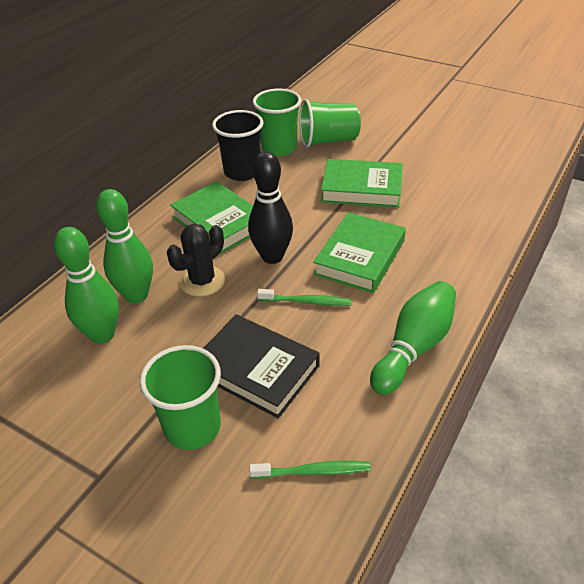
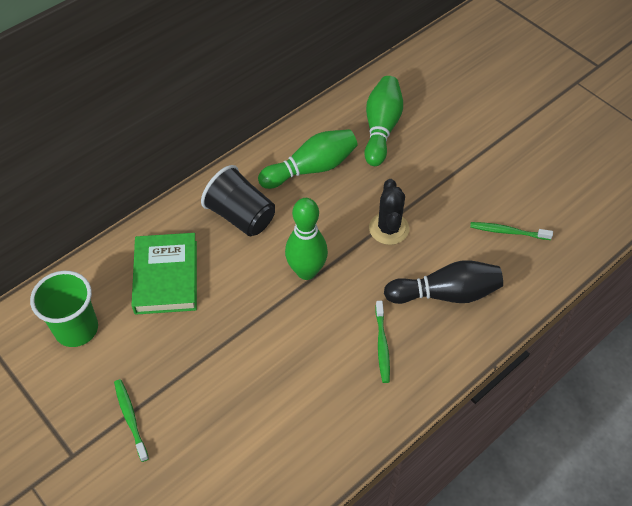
black book: [203,314,320,419] = 1 -> none = 0
green book: [170,181,253,254] [313,212,406,293] [321,159,402,208] = 3 -> [131,233,197,315] = 1
green cup: [140,345,221,450] [253,88,301,157] [299,99,361,148] = 3 -> [30,271,98,347] = 1
green toothbrush: [250,461,371,479] [257,289,352,306] = 2 -> [114,379,149,462] [375,301,390,383] [470,222,553,240] = 3

